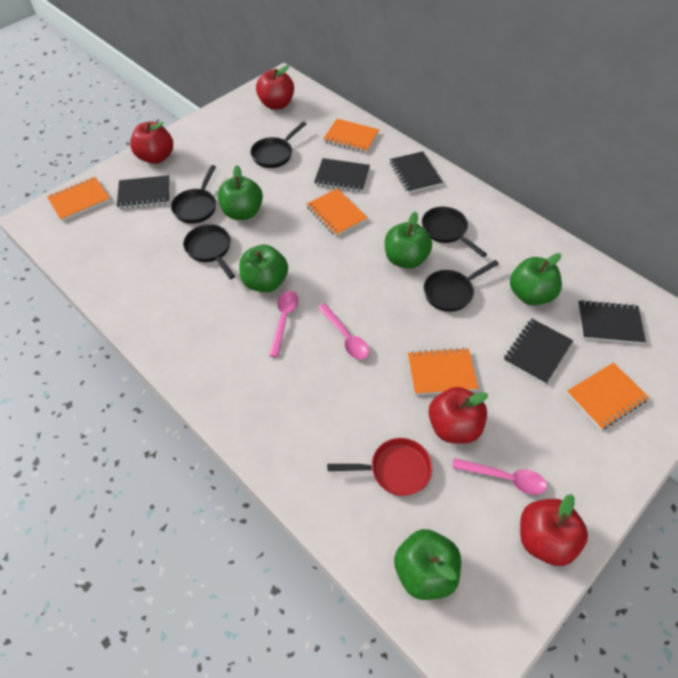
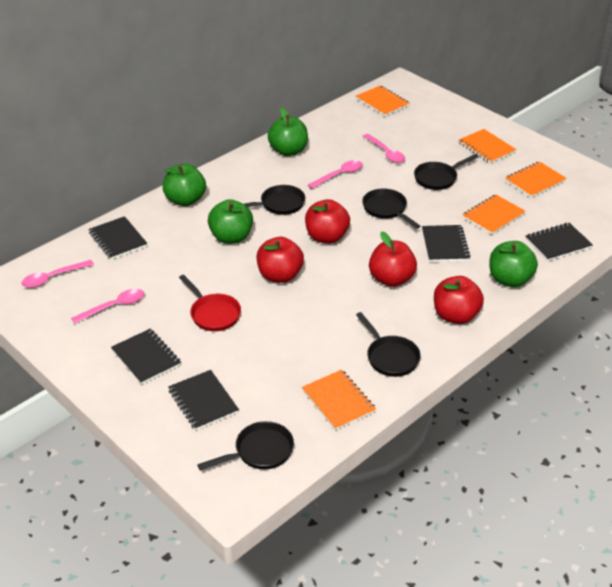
green apple: [217,165,263,220] [239,245,288,292] [385,212,432,269] [394,529,461,600] [510,253,562,305] = 5 -> [163,164,206,206] [208,199,253,244] [268,108,308,156] [489,241,538,287] = 4
pink spoon: [269,291,298,358] [318,304,369,360] [452,458,547,495] = 3 -> [21,260,94,288] [71,289,144,324] [308,160,363,189] [363,134,405,163] = 4

